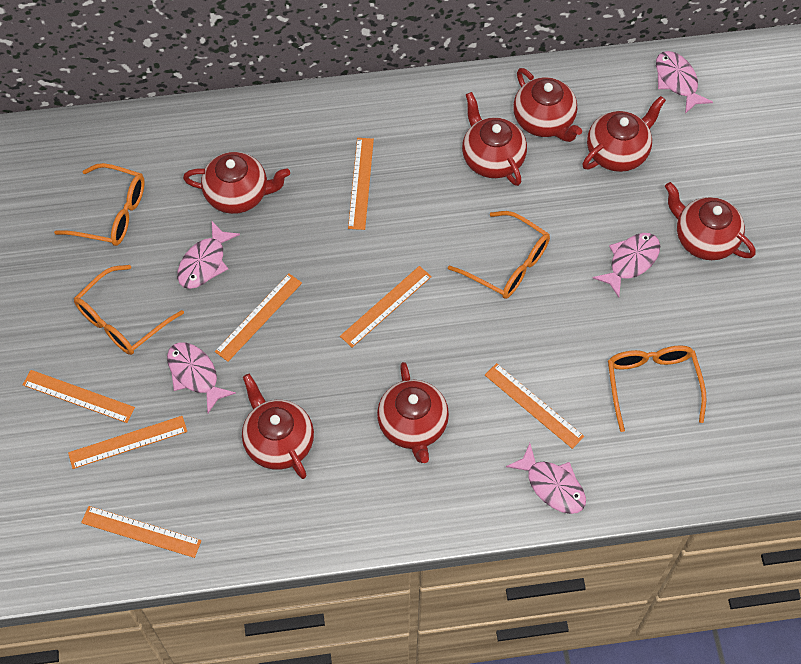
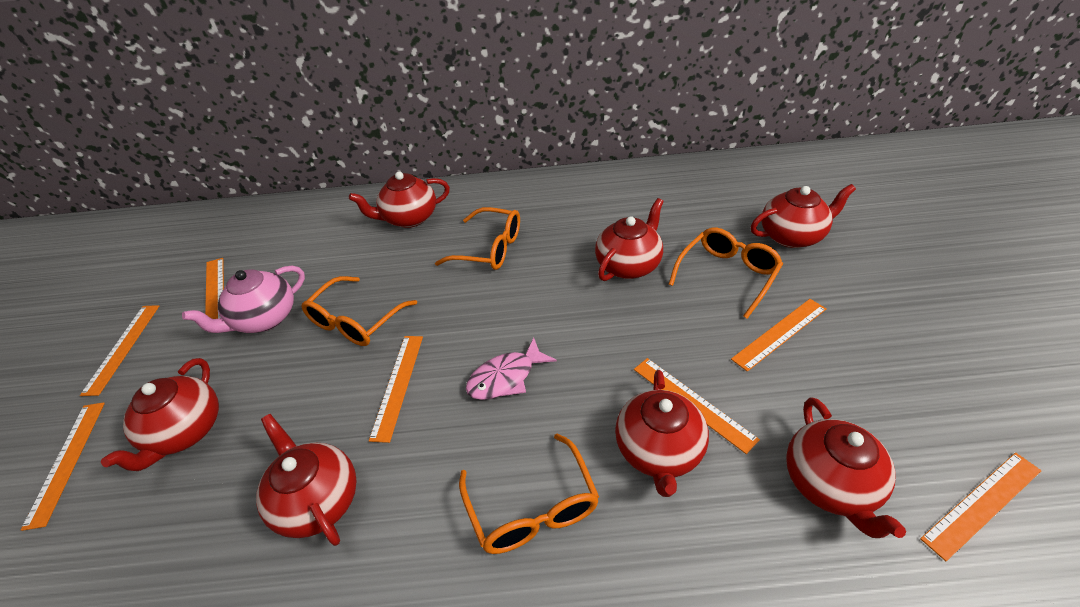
pink fish: [167,342,236,413] [177,221,240,289] [506,443,586,514] [593,233,660,297] [656,51,713,114] = 5 -> [466,338,557,400] = 1
pink teapot: none = 0 -> [182,266,305,333] = 1

